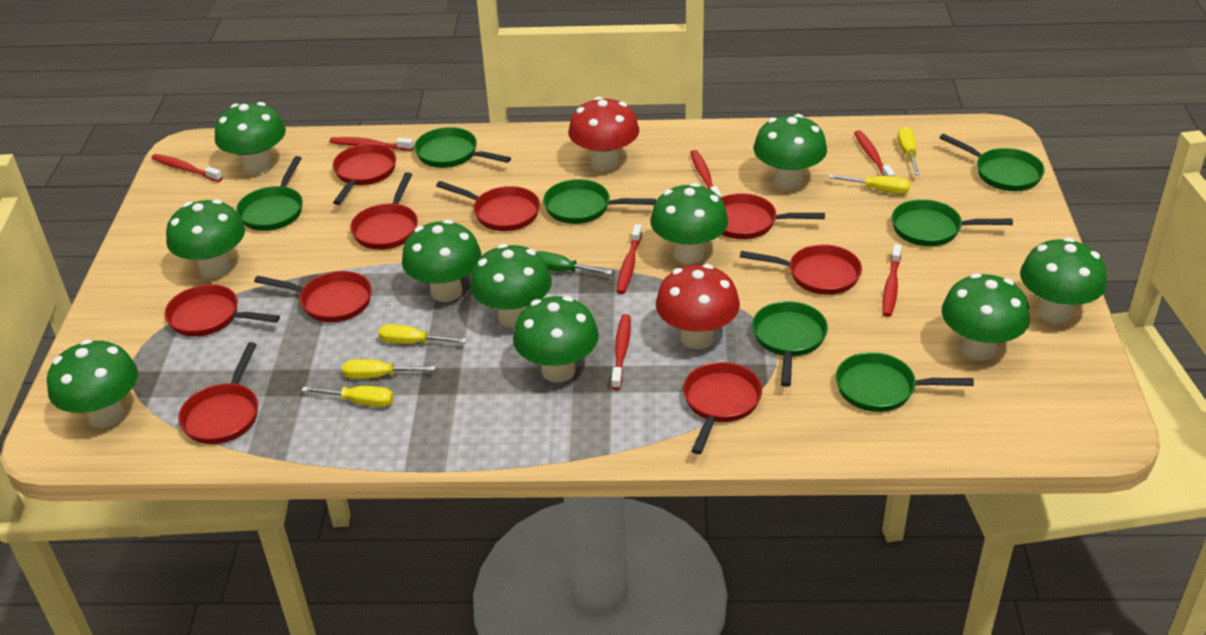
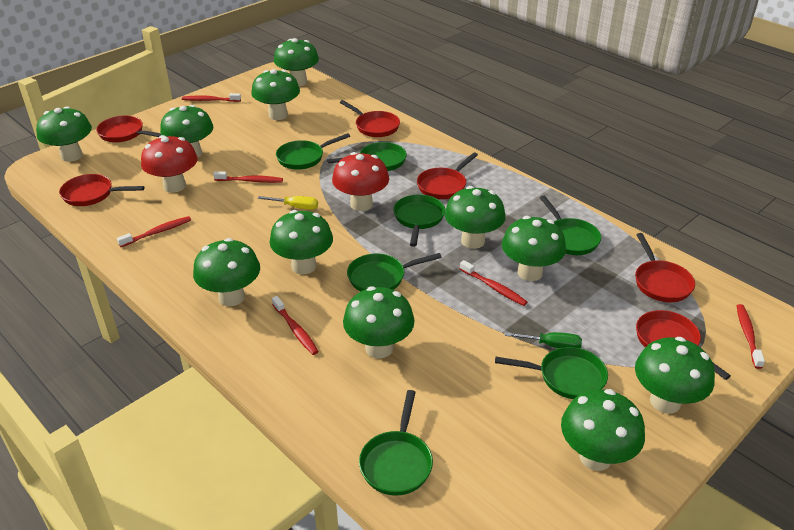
green mushroom: [47,339,138,428] [166,199,245,278] [215,102,286,174] [402,220,482,302] [470,244,552,328] [513,296,599,383] [650,183,729,264] [754,114,827,190] [942,273,1030,361] [1020,237,1107,323] = 10 -> [36,106,92,162] [160,105,214,157] [193,238,260,306] [251,69,300,120] [269,210,333,274] [274,38,319,86] [343,287,415,359] [445,186,506,249] [502,216,566,281] [561,389,645,471] [635,337,715,414] = 11
red pan: [164,284,280,337] [178,342,258,444] [254,271,372,322] [333,144,396,205] [350,172,418,250] [436,181,540,231] [683,362,762,454] [721,193,825,239] [740,244,862,295] = 9 -> [59,174,145,206] [96,116,161,142] [340,100,400,137] [417,152,478,199] [635,233,695,302] [636,310,731,380] = 6
red toothbrush: [152,154,223,182] [329,137,414,151] [611,314,631,390] [616,224,642,294] [690,150,721,198] [854,130,895,177] [882,244,902,317] = 7 -> [117,216,191,247] [182,93,241,102] [213,171,283,183] [272,296,319,355] [460,260,527,306] [737,304,765,369] = 6
yellow screwdriver: [301,386,394,407] [342,359,435,379] [378,324,467,344] [829,175,910,194] [897,127,920,175] = 5 -> [258,196,318,210] = 1

